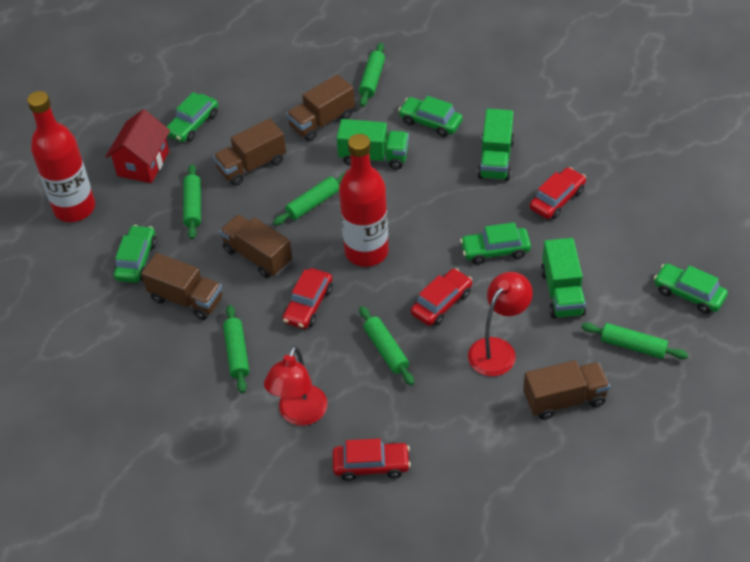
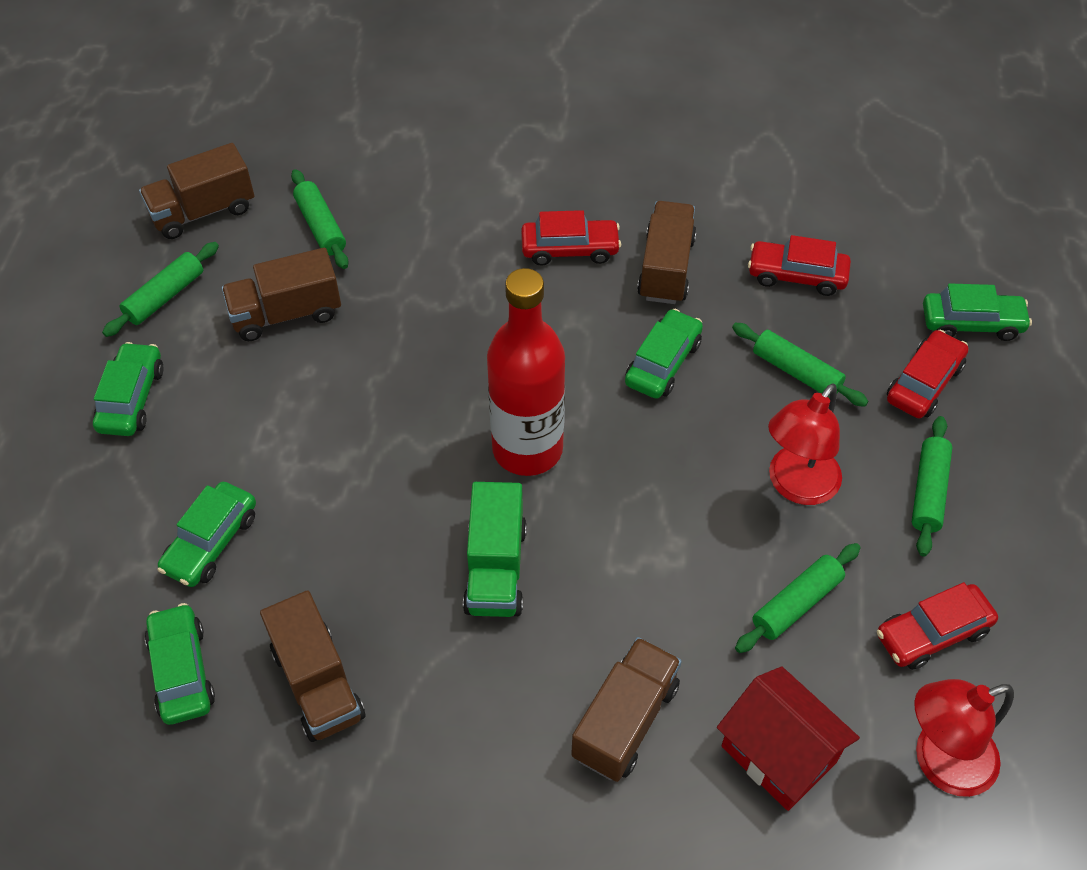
green rolling pin: [183,164,201,239] [223,305,249,393] [273,172,346,225] [359,43,385,107] [359,306,414,386] [581,323,689,359] = 6 -> [102,242,219,337] [291,169,349,269] [732,323,868,407] [735,543,861,653] [912,416,952,557] = 5
green truck: [337,119,409,170] [477,109,514,181] [541,238,586,318] = 3 -> [463,482,527,617] = 1
red bottle: [27,91,95,222] [339,134,389,267] = 2 -> [487,268,565,476] = 1

